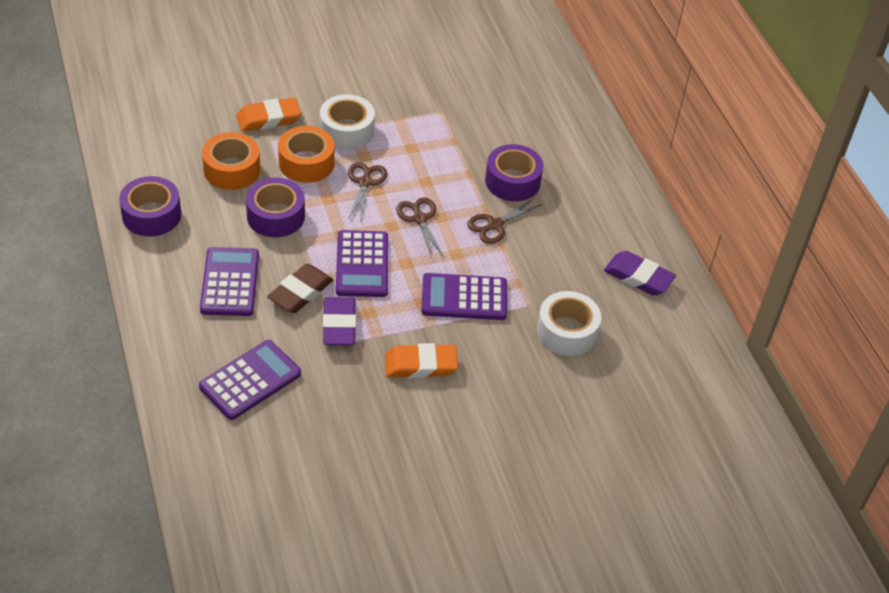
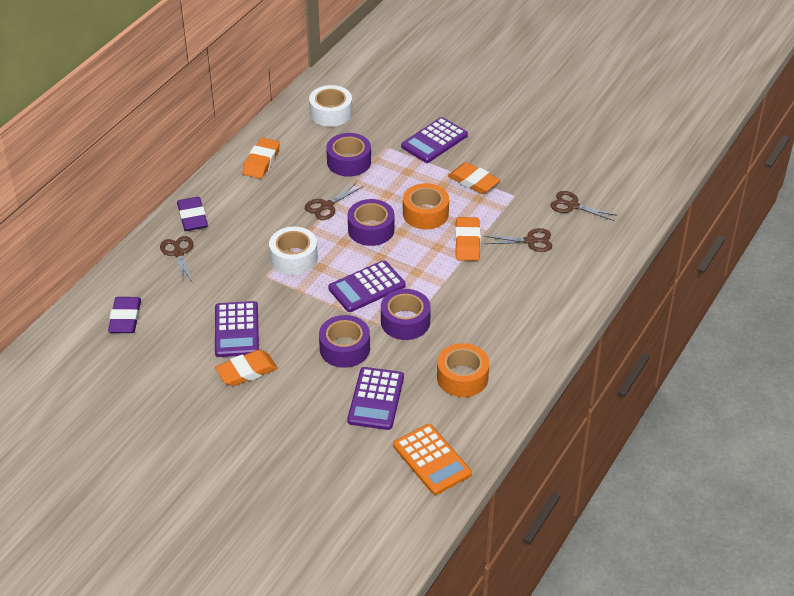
brown eraser: [267,264,333,313] = 1 -> none = 0
brown scissors: [348,162,387,220] [396,197,444,258] [467,197,543,244] = 3 -> [160,236,193,283] [305,182,363,220] [484,228,552,252] [551,191,618,221] = 4
orange calculator: none = 0 -> [393,424,472,495] = 1
orange eraser: [236,98,301,132] [385,343,458,378] = 2 -> [215,349,278,386] [242,138,280,179] [448,162,500,194] [455,217,481,261] = 4
purple tape: [119,176,181,236] [246,178,305,237] [485,144,543,201] = 3 -> [319,315,370,368] [326,133,371,177] [348,199,395,246] [381,289,431,340] = 4

